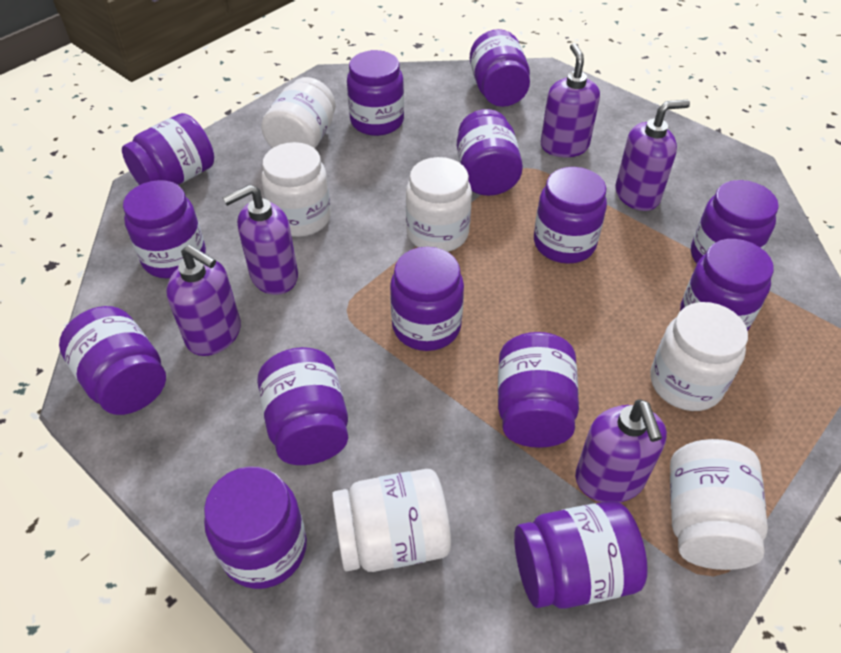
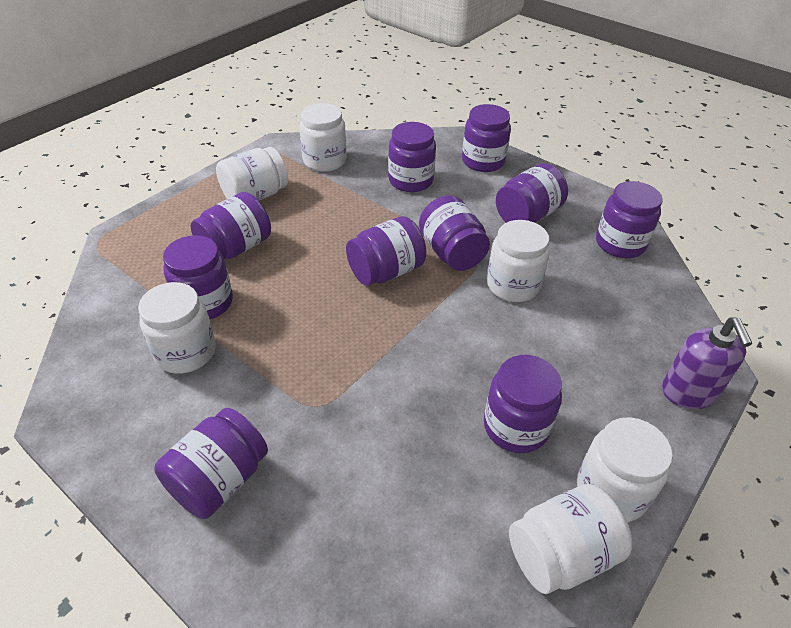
purple jar: [59,306,166,415] [122,113,214,185] [123,180,206,278] [204,467,307,589] [257,347,348,465] [347,50,404,136] [390,247,464,351] [457,109,523,196] [470,29,530,107] [498,332,579,448] [514,501,648,609] [534,167,607,264] [680,239,774,331] [691,180,779,263] = 14 -> [154,408,268,519] [163,235,233,319] [191,192,271,259] [346,216,426,286] [388,122,436,192] [419,195,490,271] [462,104,511,172] [484,355,562,453] [496,163,568,223] [596,181,662,258] = 10
purple soap dispenser: [166,245,241,356] [222,185,298,295] [541,43,600,157] [575,399,667,503] [615,100,690,211] = 5 -> [662,317,752,409] = 1

